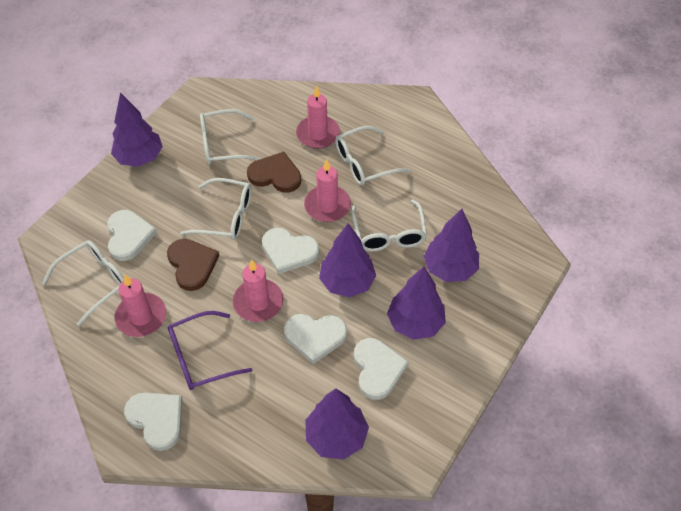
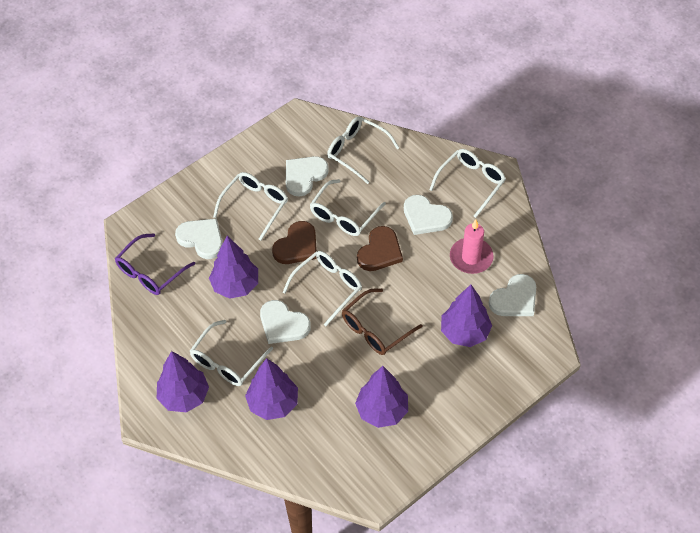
brown glasses: none = 0 -> [342,289,423,355] = 1
pink candle: [115,275,166,337] [233,259,283,322] [296,85,340,149] [304,159,351,222] = 4 -> [450,220,494,274] = 1
white glasses: [42,240,124,326] [180,178,252,240] [200,109,262,165] [335,126,410,186] [351,200,427,251] = 5 -> [190,320,273,386] [213,172,288,241] [283,251,362,326] [310,179,386,236] [327,117,399,184] [429,149,506,218] = 6

